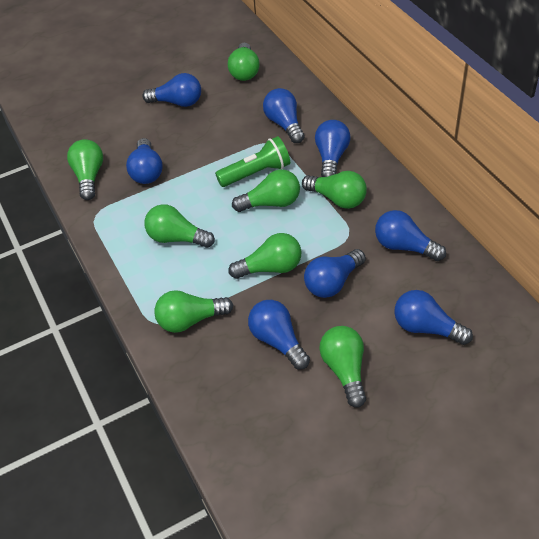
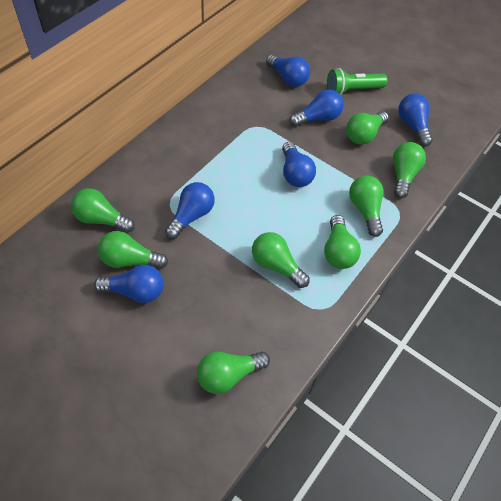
blue light bulb: [126,138,163,184] [142,73,201,107] [248,300,310,369] [263,88,305,143] [304,249,366,298] [315,120,350,177] [375,210,446,261] [394,290,473,345] = 8 -> [94,265,164,303] [165,182,215,239] [266,55,310,87] [282,142,316,187] [290,90,344,127] [398,93,433,147] = 6

